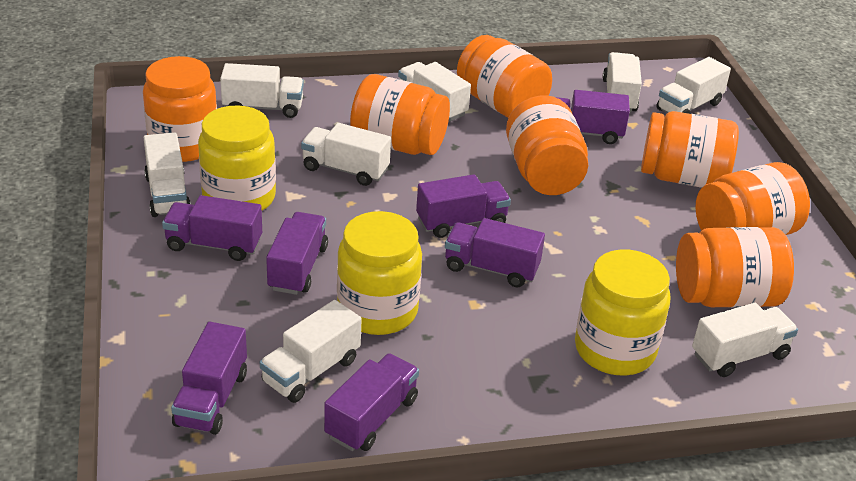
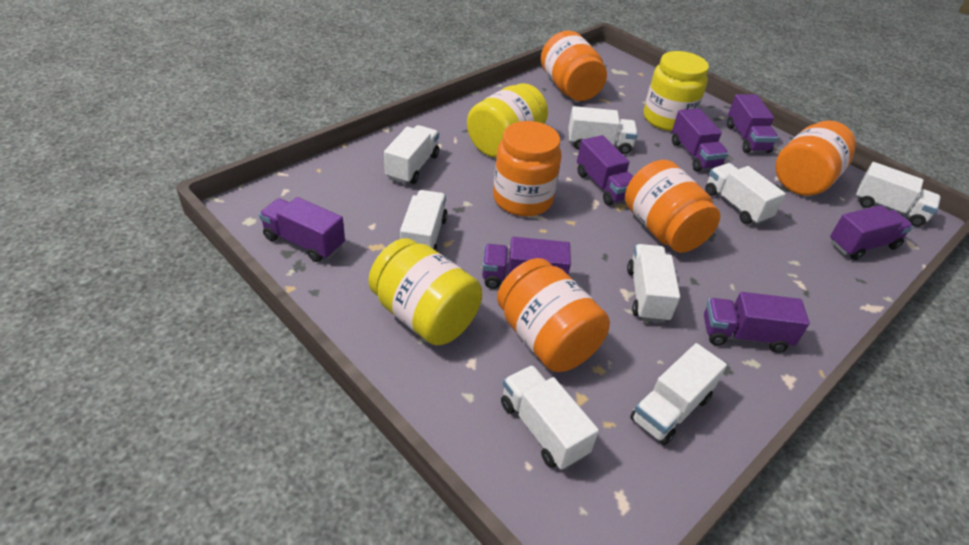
orange jar: [143,56,217,162] [350,74,450,155] [457,35,552,118] [506,95,588,195] [641,111,739,188] [676,227,794,308] [695,162,810,235] = 7 -> [493,121,562,216] [497,258,610,372] [541,31,607,101] [625,160,720,253] [775,120,856,196] = 5

